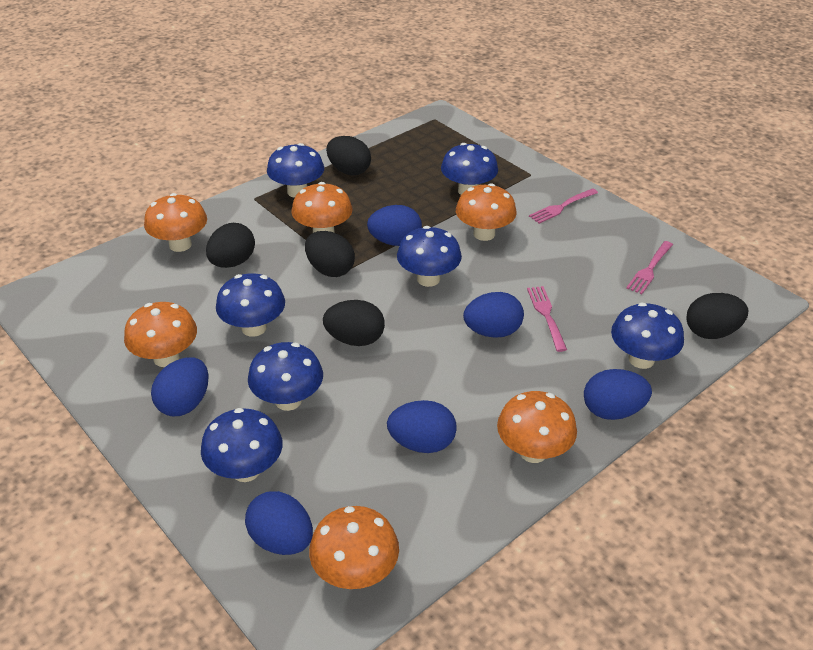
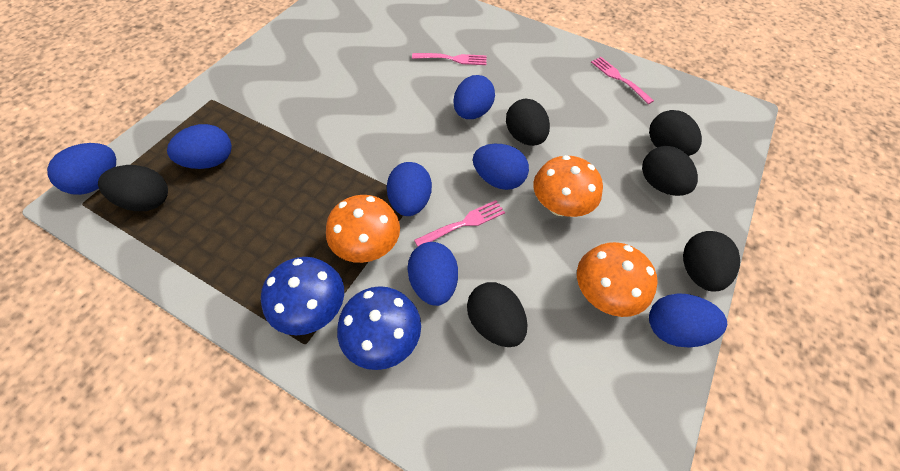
black egg: [206,223,255,268] [305,231,355,277] [323,300,385,346] [326,136,371,176] [687,293,748,339] = 5 -> [98,165,168,211] [467,282,527,347] [506,99,550,146] [642,146,698,196] [649,110,702,156] [683,231,740,291] = 6
blue egg: [151,357,209,416] [245,491,313,555] [367,205,422,246] [387,400,456,453] [463,292,524,338] [584,369,652,420] = 6 -> [47,143,116,195] [167,124,232,169] [387,162,432,216] [407,242,458,306] [453,75,495,119] [473,144,529,190] [649,293,727,347] = 7
blue mushroom: [201,408,283,482] [216,273,285,337] [248,342,323,411] [267,143,324,198] [397,226,462,287] [441,143,498,195] [611,303,684,369] = 7 -> [261,257,344,335] [337,286,421,370] = 2
orange mushroom: [124,302,197,367] [144,193,207,252] [292,182,353,233] [309,506,399,589] [456,183,517,241] [497,391,577,463] = 6 -> [326,195,400,263] [533,155,603,217] [577,242,658,317] = 3

